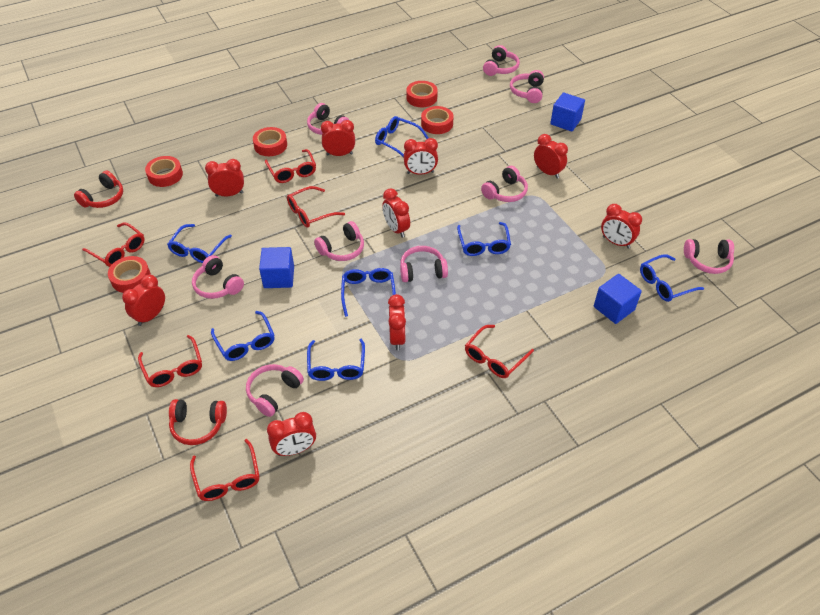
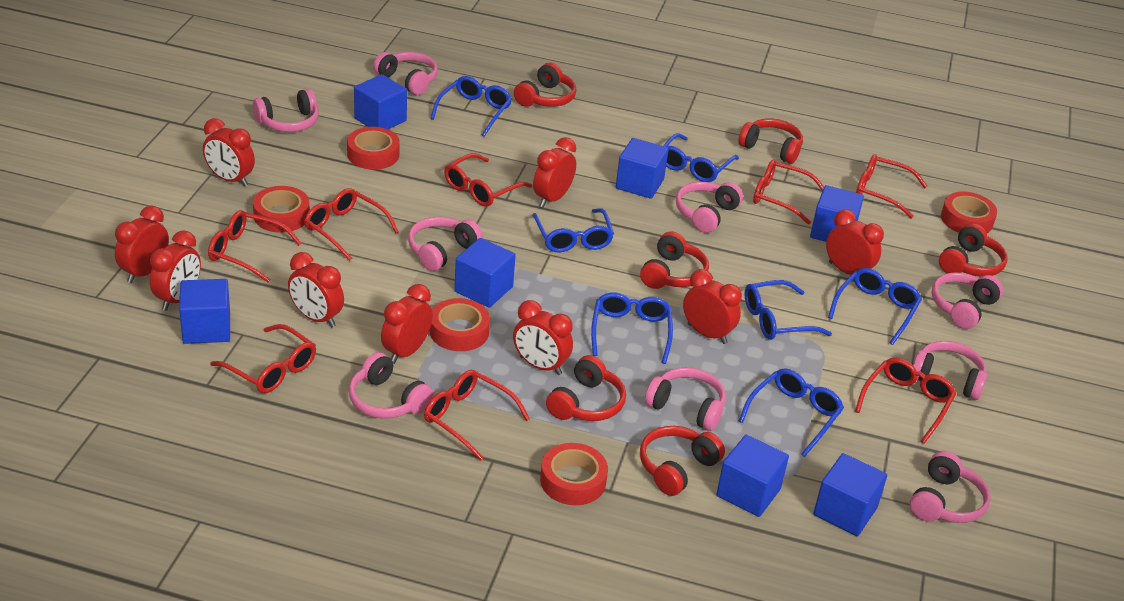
blue cube: [259,247,294,288] [550,93,585,132] [594,274,642,324] = 3 -> [179,279,230,344] [354,74,407,129] [454,238,516,308] [616,138,669,199] [716,435,789,517] [810,185,864,242] [813,453,887,536] = 7
red glasses: [82,222,145,267] [138,335,202,387] [190,439,259,501] [265,149,316,183] [287,186,345,228] [465,325,534,378] = 6 -> [208,210,302,283] [210,324,316,393] [304,188,399,261] [424,370,530,461] [444,153,532,207] [753,159,824,225] [855,358,956,444] [856,154,927,218] = 8
red headphones: [74,171,123,208] [169,399,227,445] = 2 -> [514,63,577,107] [546,355,626,421] [640,231,709,289] [640,426,725,496] [738,118,803,164] [939,223,1008,277] = 6

